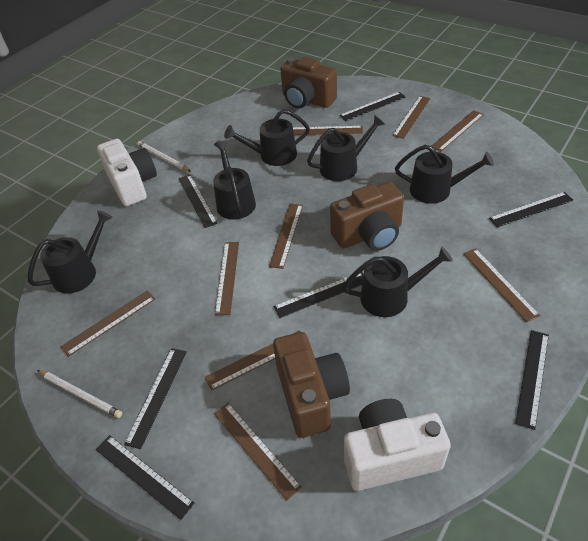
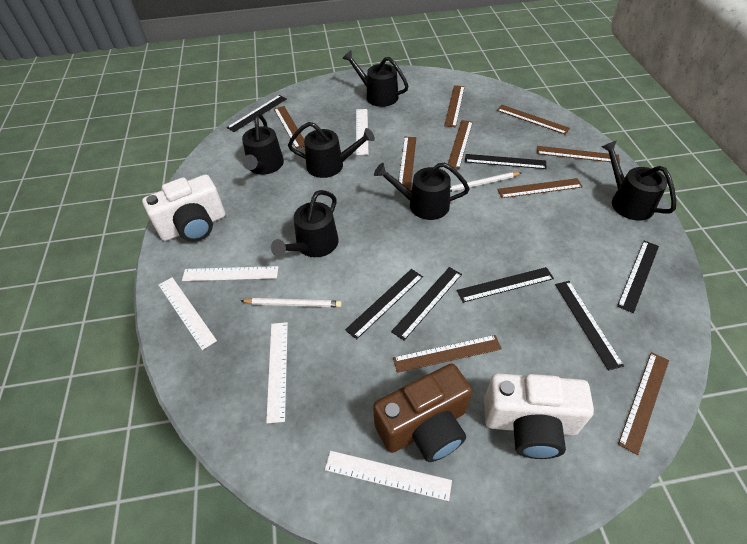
brown camera: [273,332,350,438] [280,56,337,109] [330,182,404,251] = 3 -> [373,363,472,462] = 1
white ruler: none = 0 -> [159,277,217,350] [182,266,278,281] [266,322,288,423] [325,451,452,501] [356,109,369,155] = 5

